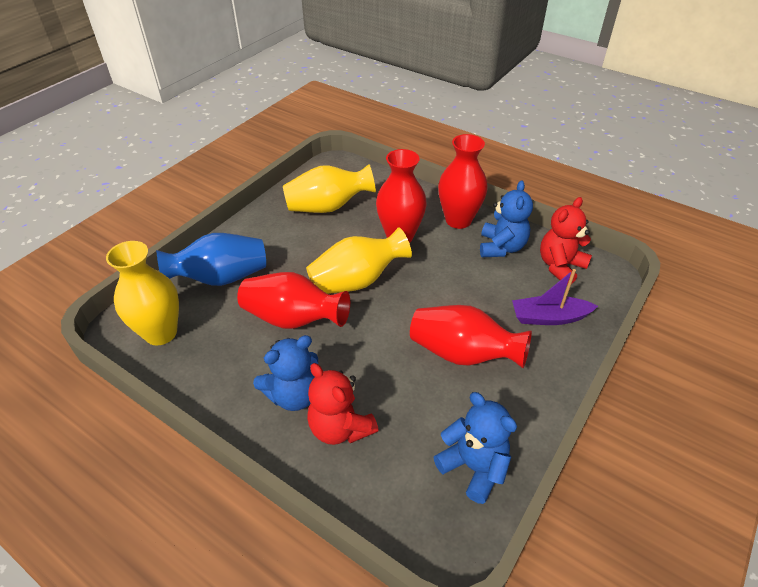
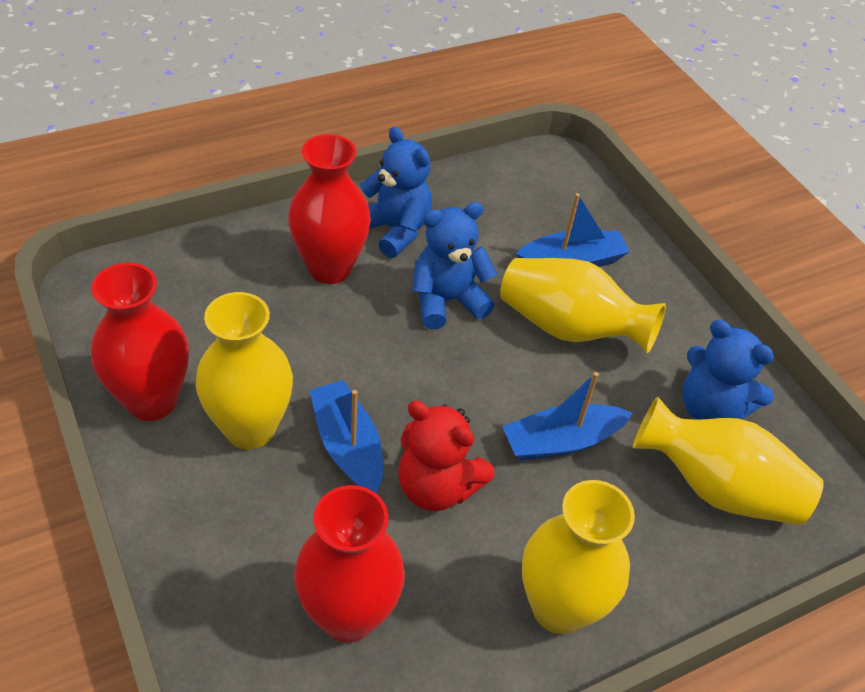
blue boat: none = 0 -> [310,380,383,493] [502,372,632,461] [516,193,630,267] = 3
blue vase: [156,233,266,286] = 1 -> none = 0
purple boat: [512,269,598,325] = 1 -> none = 0
red teddy bear: [307,363,379,445] [540,197,592,285] = 2 -> [398,401,495,511] = 1
red vase: [237,272,350,329] [376,149,427,243] [410,305,532,368] [438,134,488,229] = 4 -> [91,263,189,421] [288,134,371,284] [294,485,405,643] = 3
yellow vase: [106,241,179,345] [283,164,376,213] [306,227,412,294] = 3 -> [196,292,293,449] [500,258,666,353] [522,480,635,634] [633,397,824,525] = 4

